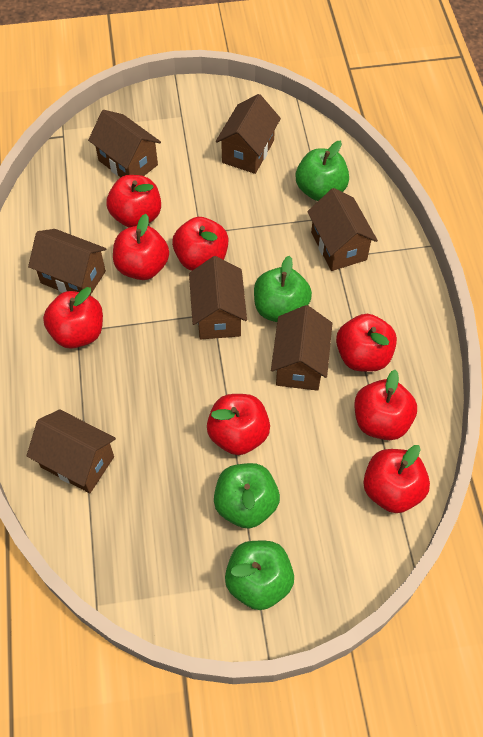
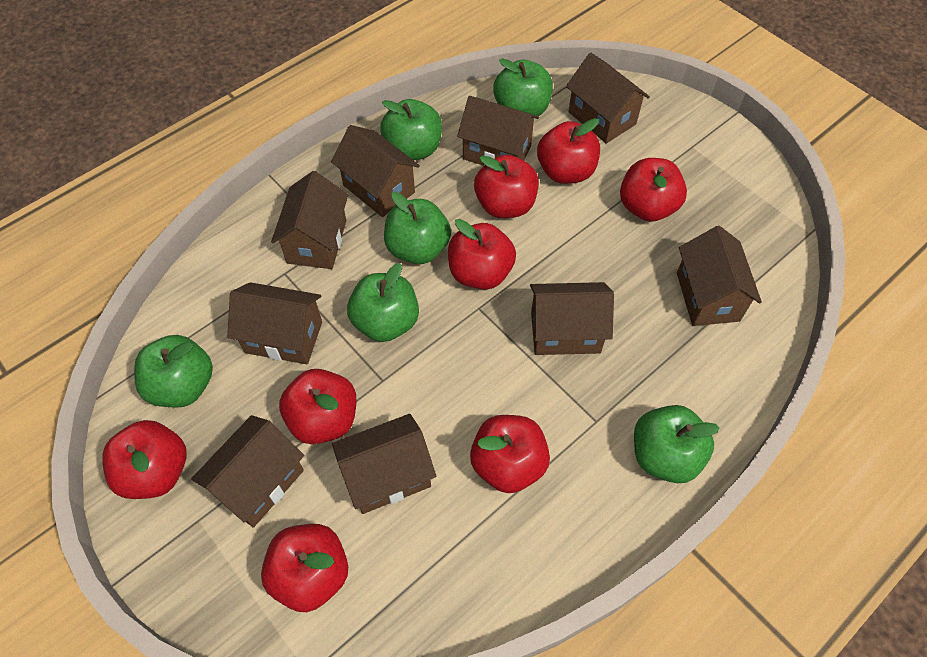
brown house: [27,409,116,493] [28,229,106,295] [88,110,161,177] [189,256,247,339] [216,94,281,174] [271,305,332,391] [307,188,378,271] = 7 -> [191,415,304,528] [227,282,322,364] [271,171,348,269] [331,125,420,217] [332,414,436,514] [457,96,539,166] [530,282,614,355] [566,53,650,144] [677,226,762,326] = 9
green apple: [214,463,280,529] [225,541,294,610] [254,256,312,322] [296,141,349,201] = 4 -> [134,335,213,408] [347,263,419,342] [380,99,442,160] [384,192,451,264] [493,58,553,116] [634,405,720,483] = 6

